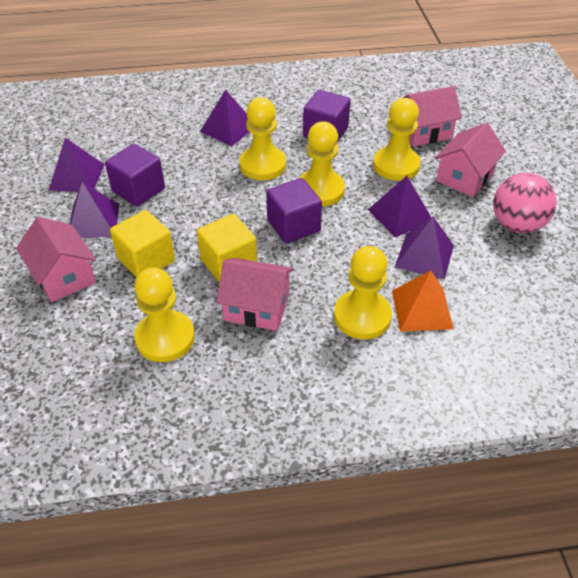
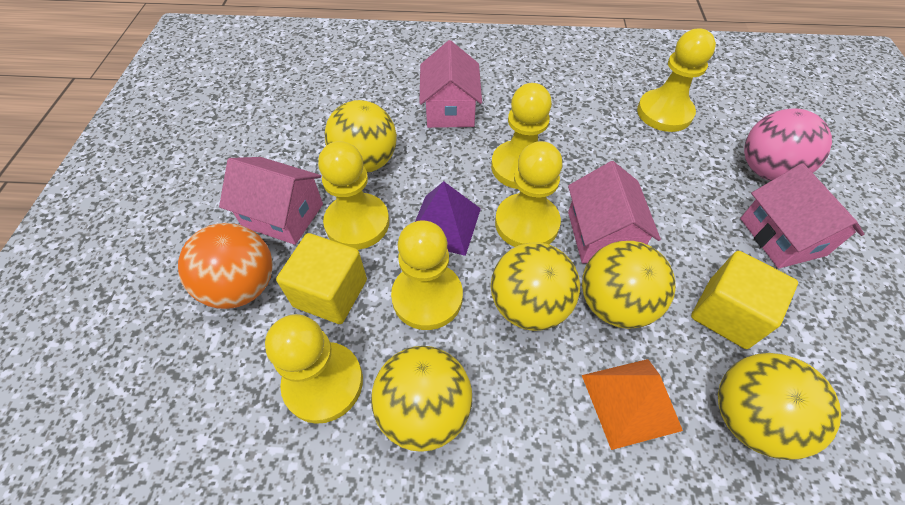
orange ball: none = 0 -> [178,223,273,309] = 1
purple cube: [105,144,165,207] [266,178,322,243] [303,90,350,143] = 3 -> none = 0
purple pyramid: [49,138,105,192] [70,182,119,238] [200,90,249,146] [368,176,431,238] [395,217,454,279] = 5 -> [415,181,481,256] = 1
yellow ball: none = 0 -> [324,100,397,173] [371,346,472,452] [491,242,580,331] [582,241,676,329] [718,353,841,460] = 5
yellow pawn: [134,267,195,362] [239,97,286,180] [298,121,345,206] [334,246,392,339] [373,98,421,181] = 5 -> [265,314,363,424] [318,141,389,250] [391,221,463,330] [491,83,552,189] [495,141,562,247] [637,29,716,132] = 6

